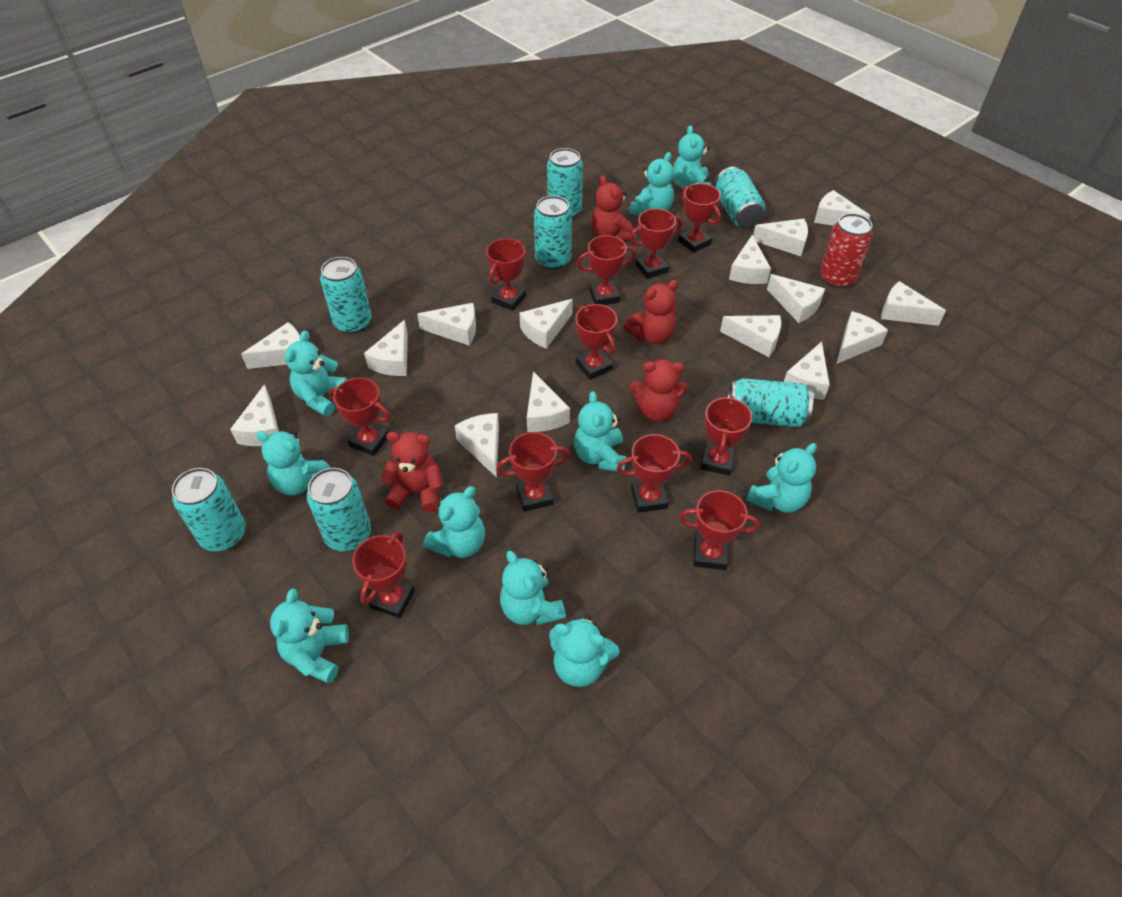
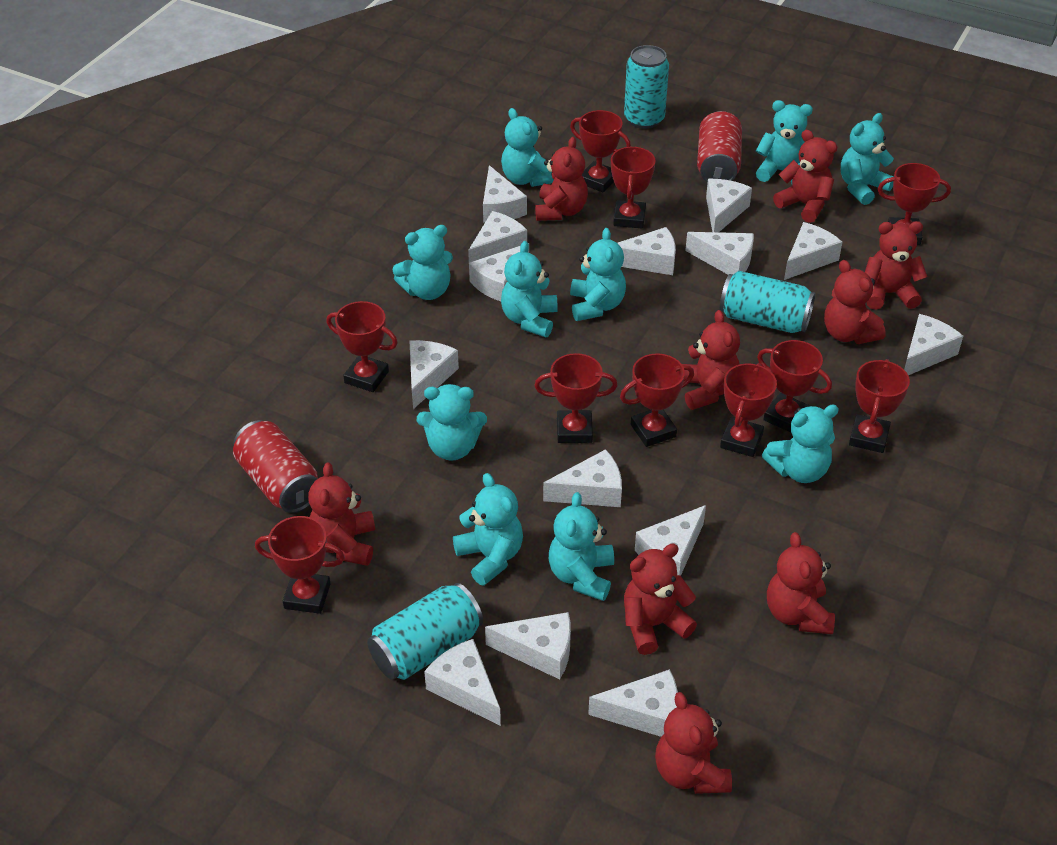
red can: [820,213,873,288] = 1 -> [233,420,318,513] [697,111,742,183] = 2
red teddy bear: [380,432,443,513] [591,176,636,241] [624,280,678,344] [629,360,687,422] = 4 -> [308,462,375,566] [535,137,588,221] [624,543,697,655] [655,692,732,794] [682,310,740,410] [767,532,835,634] [773,130,837,223] [824,260,886,344] [865,221,927,310] = 9
red trophy: [329,378,391,456] [352,531,415,618] [486,238,526,311] [496,432,570,512] [575,304,617,380] [577,235,636,305] [617,434,691,513] [629,208,682,279] [678,183,721,253] [679,490,760,570] [701,396,752,476] = 11 -> [255,516,345,614] [326,301,398,392] [534,353,618,443] [570,110,631,193] [611,146,656,228] [620,353,694,447] [720,363,777,457] [757,340,832,432] [849,359,910,453] [878,163,951,245] = 10
turquoise can: [172,468,246,552] [307,468,371,551] [320,257,372,334] [534,196,572,270] [547,148,583,218] [715,167,765,228] [728,378,813,427] = 7 -> [367,583,483,680] [624,45,669,129] [720,271,815,333] = 3
white cheese: [230,384,279,446] [241,322,300,369] [364,320,408,376] [417,303,476,345] [455,413,499,478] [519,299,573,349] [527,371,570,432] [720,315,781,357] [729,235,771,284] [753,219,808,256] [767,274,825,323] [784,342,830,400] [814,190,870,226] [837,311,888,364] [881,281,946,326] = 15 -> [410,340,459,409] [424,639,501,726] [468,211,527,263] [469,243,529,301] [483,165,527,223] [485,612,571,679] [543,449,622,507] [588,669,678,737] [618,227,676,275] [635,505,706,576] [685,232,754,275] [706,179,752,232] [784,222,842,280] [904,314,963,375] = 14

